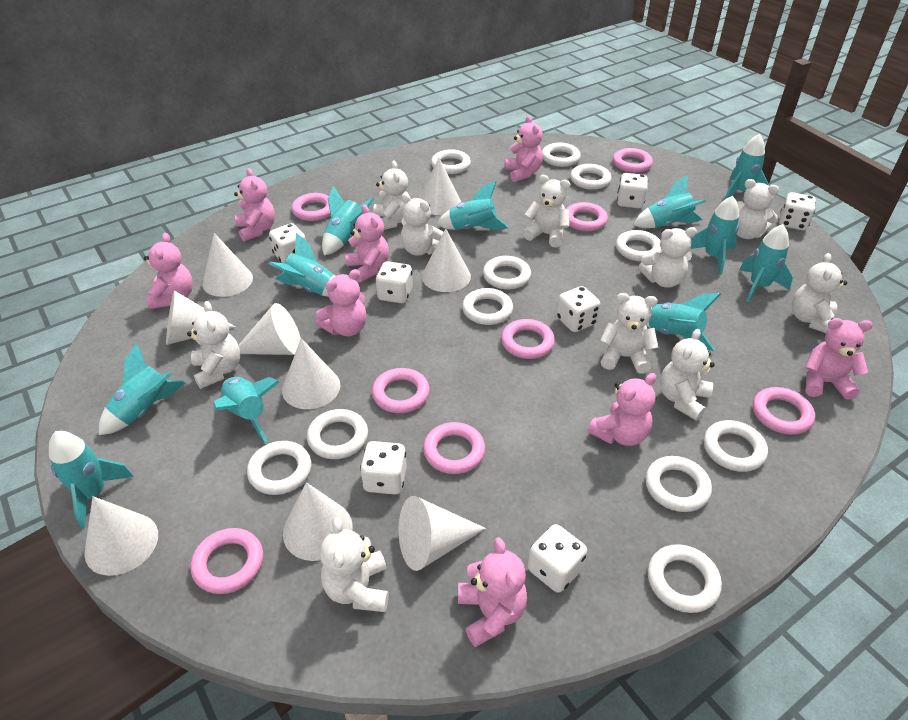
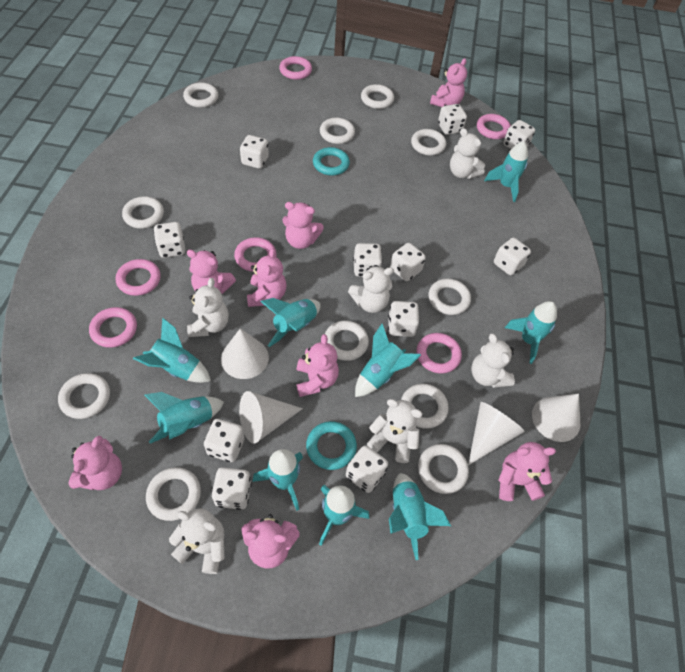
pink ring: [191,528,263,594] [292,193,330,221] [372,368,430,413] [423,422,485,474] [501,319,555,359] [566,202,608,231] [613,148,653,173] [753,387,815,435] = 8 -> [89,307,137,348] [115,259,161,296] [234,237,277,272] [279,56,312,80] [417,333,462,374] [477,114,511,139] = 6
turquoise ring: none = 0 -> [306,421,357,470] [313,147,350,176] = 2
turquoise rocket: [49,431,134,528] [99,343,186,435] [213,377,280,443] [269,233,335,297] [322,186,374,255] [436,181,509,230] [633,175,707,228] [646,293,721,351] [690,196,739,275] [724,134,769,200] [739,224,793,302] = 11 -> [133,318,211,383] [145,392,224,444] [252,449,303,511] [260,298,321,347] [319,485,369,546] [355,324,421,397] [389,473,451,560] [484,141,528,202] [505,301,557,364] = 9
white cone: [84,496,158,576] [166,290,236,345] [202,233,253,297] [239,303,301,355] [282,338,341,409] [283,482,353,561] [398,496,486,571] [420,158,461,215] [422,229,471,292] = 9 -> [221,328,269,379] [239,391,303,444] [468,402,525,465] [532,394,580,442] = 4
white dice: [269,223,306,263] [360,441,407,495] [376,261,413,303] [528,524,587,593] [557,286,600,332] [617,173,648,208] [779,192,816,230] = 7 -> [153,222,185,258] [204,419,245,462] [211,467,252,510] [240,135,269,169] [346,446,388,493] [353,243,382,277] [388,301,419,337] [390,243,426,281] [438,104,467,135] [494,238,531,275] [503,120,535,149] = 11
white teddy bear: [187,301,240,389] [320,517,389,612] [373,161,409,230] [401,194,444,256] [523,175,570,248] [600,293,658,374] [638,227,697,288] [660,329,715,421] [736,179,779,239] [792,253,847,333] = 10 -> [169,508,225,574] [187,278,229,337] [348,266,394,313] [367,399,423,463] [450,128,485,179] [471,333,515,388] = 6

